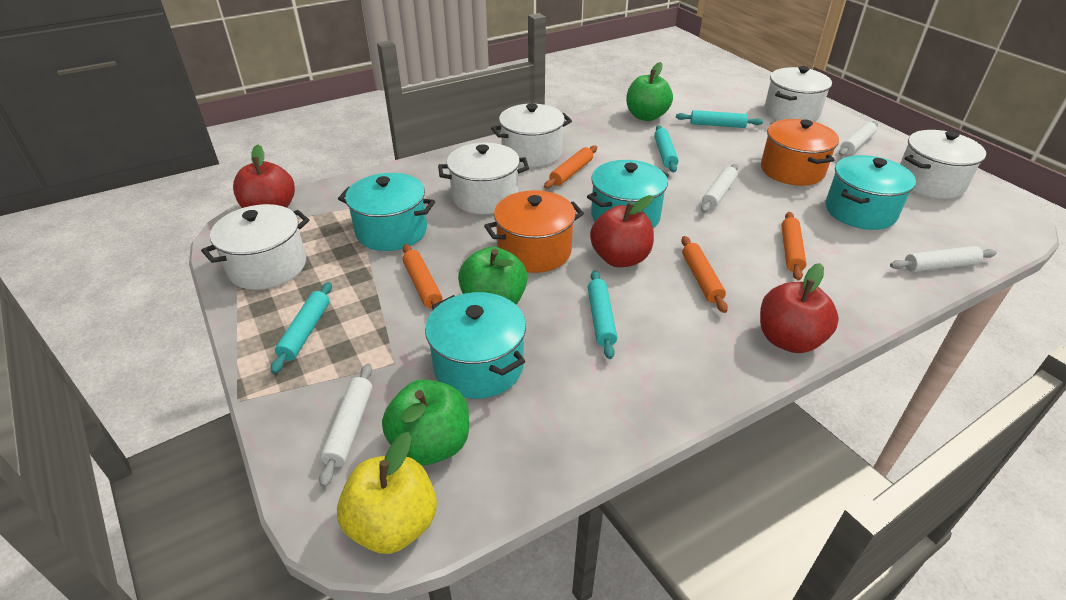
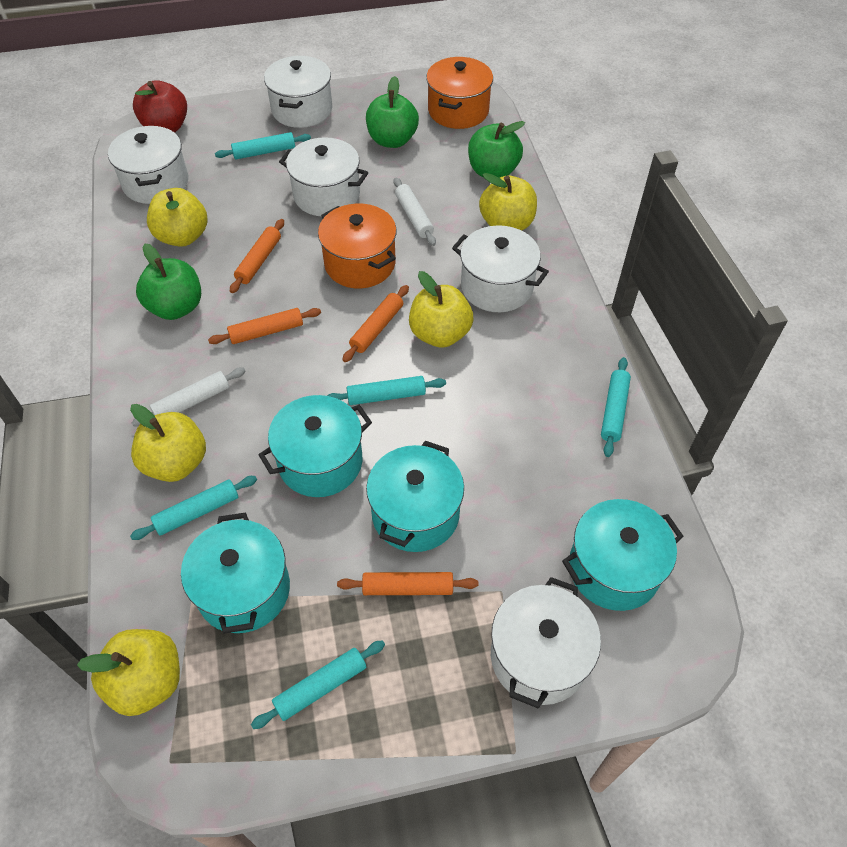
red apple: [233,144,295,208] [590,195,654,267] [760,263,839,353] = 3 -> [133,80,187,133] = 1
turquoise rolling pin: [271,282,332,374] [588,270,617,359] [654,125,678,172] [676,110,763,128] = 4 -> [130,476,257,540] [215,132,311,159] [251,640,385,729] [327,376,446,405] [601,357,631,457] = 5
white rolling pin: [319,363,372,487] [701,164,738,213] [839,121,878,156] [890,246,997,272] = 4 -> [131,368,246,427] [394,178,436,246] = 2
yellow apple: [337,432,437,554] = 1 -> [77,629,180,716] [130,404,206,482] [147,188,208,247] [409,271,473,348] [479,173,537,231] = 5

